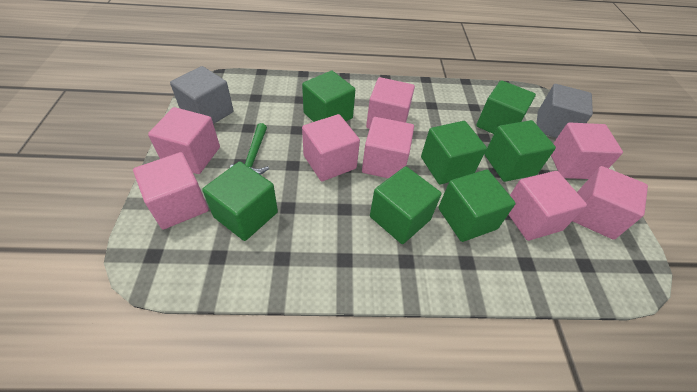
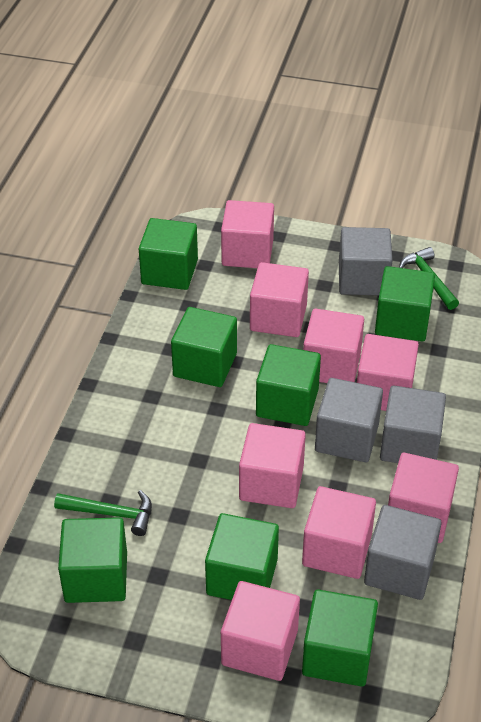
green hammer: [230,123,269,175] = 1 -> [54,490,152,536] [399,247,459,310] = 2
grey cube: [170,66,234,124] [536,84,593,138] = 2 -> [315,378,383,462] [339,227,393,295] [364,505,442,600] [380,385,446,463] = 4

